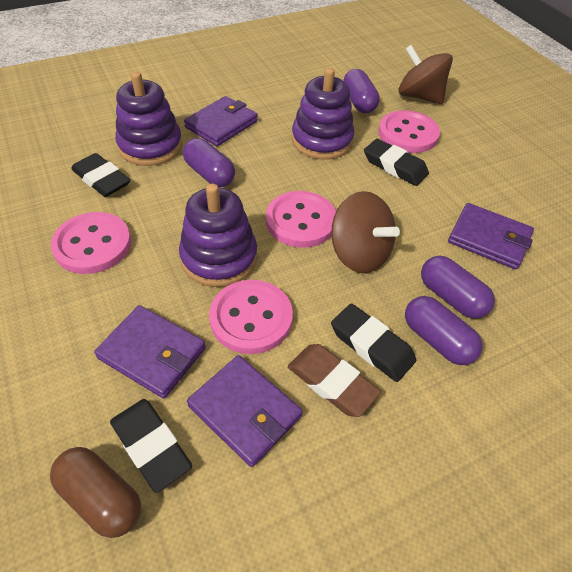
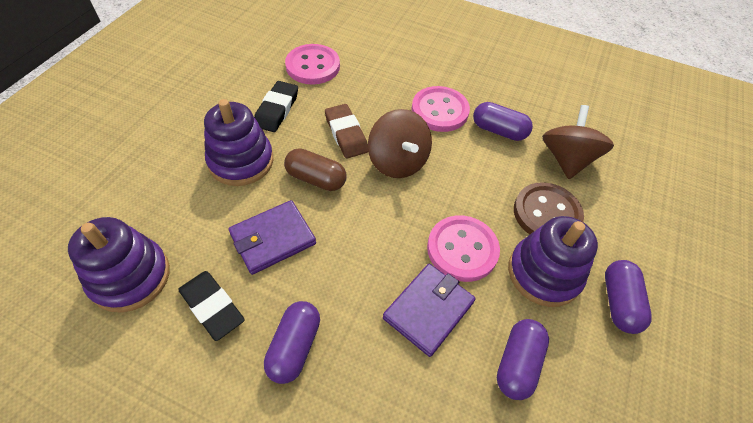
black eraser: [71,153,131,197] [110,399,192,493] [331,304,416,382] [364,139,429,186] = 4 -> [178,271,245,341] [254,81,298,132] = 2
brown button: none = 0 -> [514,182,584,234] = 1
pink button: [51,212,131,274] [209,280,293,354] [266,191,336,248] [378,110,440,153] = 4 -> [285,44,340,85] [411,86,470,132] [427,215,500,282] = 3
purple wallet: [94,305,206,399] [184,96,258,146] [187,355,303,467] [448,203,534,269] = 4 -> [228,200,316,275] [383,264,475,357] = 2

